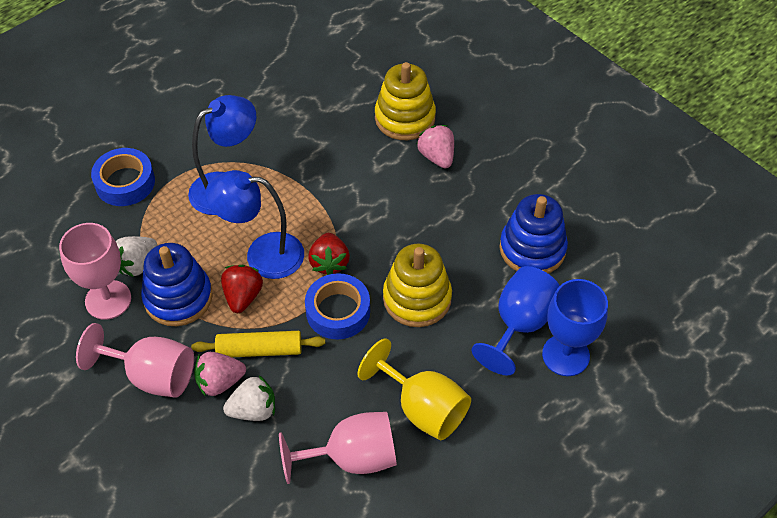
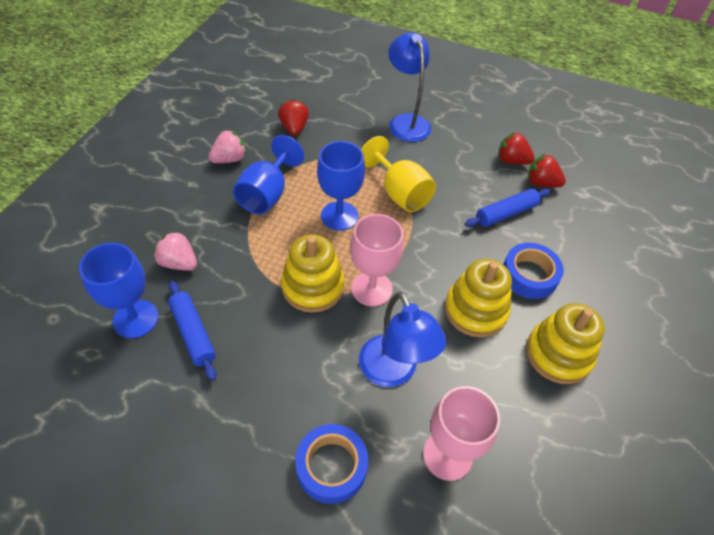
blue goblet: [472,266,560,375] [542,279,608,376] = 2 -> [79,243,158,338] [233,135,304,215] [317,141,365,231] = 3
blue rolling pin: none = 0 -> [168,280,217,381] [465,188,551,227] = 2
blue stacking toy: [141,243,213,326] [500,194,568,273] = 2 -> none = 0
pink goblet: [59,223,131,320] [76,323,194,398] [279,412,397,484] = 3 -> [350,214,404,306] [423,386,500,481] = 2
red strawberry: [221,265,263,313] [308,233,350,275] = 2 -> [278,99,309,136] [498,132,535,165] [528,154,566,187] = 3
white strawberry: [116,236,157,277] [223,375,275,421] = 2 -> none = 0
yellow rolling pin: [191,331,325,357] = 1 -> none = 0
yellow stacking toy: [375,62,436,140] [383,244,452,327] = 2 -> [281,234,344,313] [445,259,512,338] [526,303,605,384] = 3

